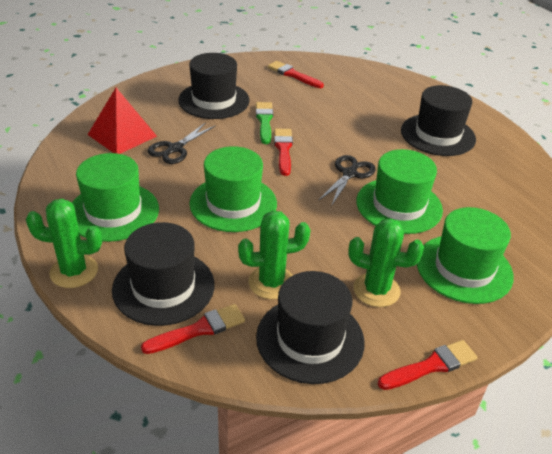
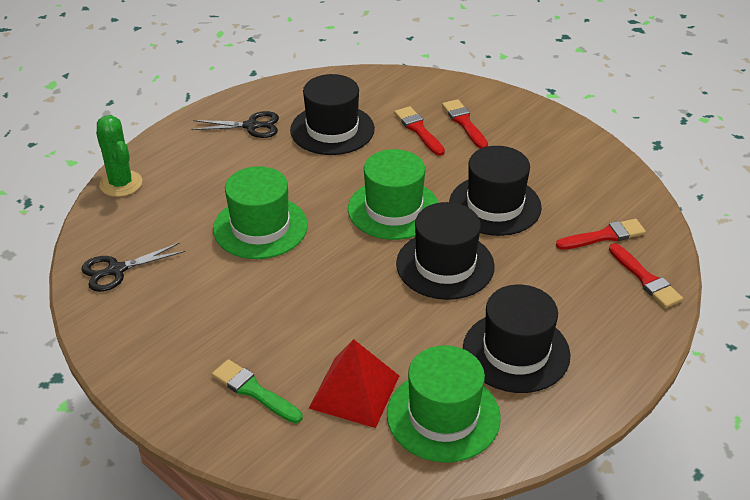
green cactus: [26,198,102,288] [238,210,310,299] [348,219,424,307] = 3 -> [96,115,142,197] = 1
green hat: [72,153,159,242] [190,146,277,232] [356,149,443,234] [417,207,514,304] = 4 -> [213,166,308,259] [348,149,439,240] [387,345,501,463] = 3

